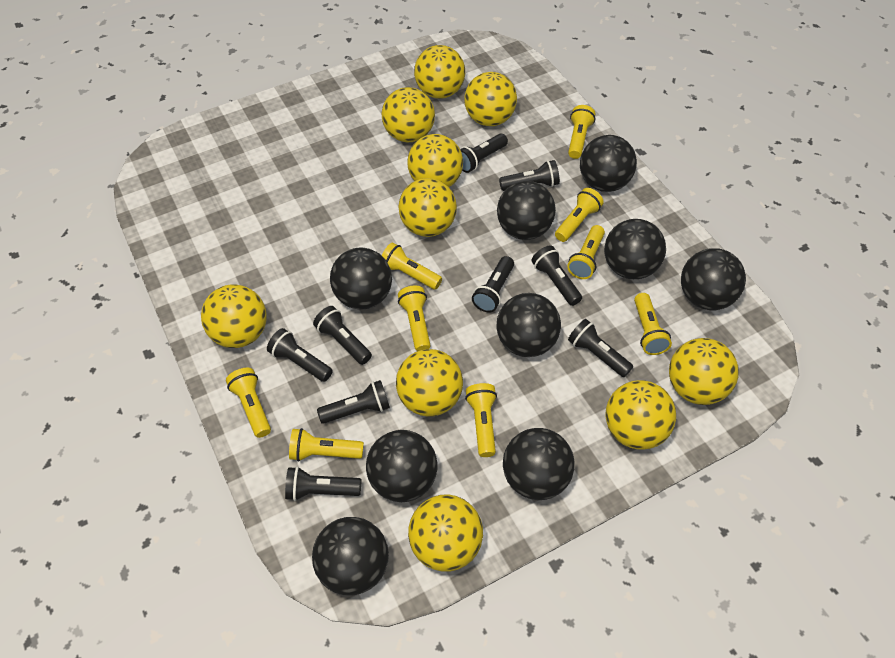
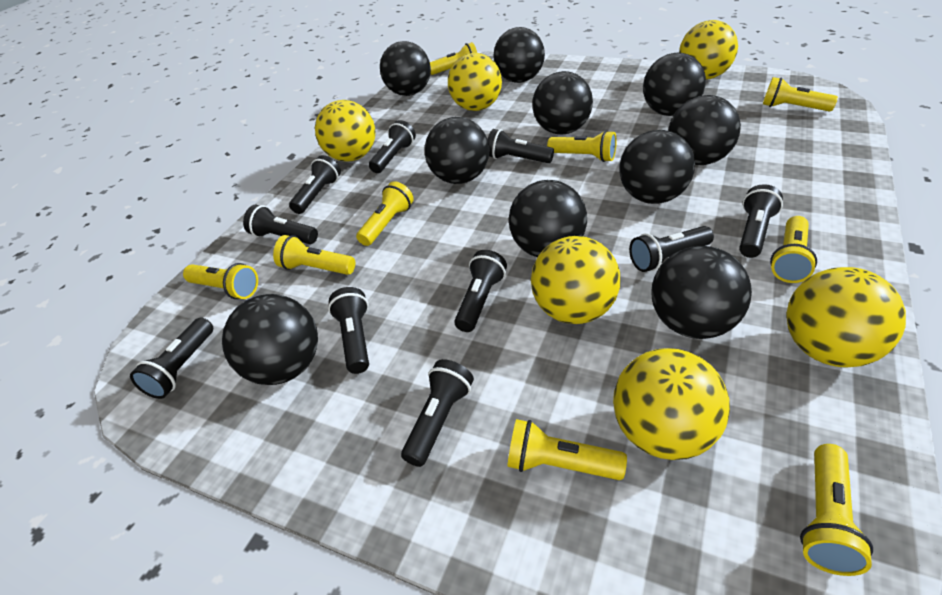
black ball: [312,517,389,596] [330,247,392,310] [366,430,438,502] [496,293,561,357] [497,181,556,240] [503,428,575,500] [580,135,637,192] [604,219,666,279] [681,248,746,310] = 9 -> [222,294,318,385] [380,41,431,96] [425,117,489,184] [493,27,545,83] [509,180,587,257] [532,71,593,134] [619,130,695,204] [643,53,706,116] [651,246,752,339] [668,95,741,165] = 10
black flashlight: [267,328,333,382] [285,467,362,501] [313,306,372,365] [317,380,390,424] [460,134,508,173] [472,256,514,313] [499,160,560,191] [531,245,582,306] [568,319,633,377] = 9 -> [130,318,213,399] [243,205,318,244] [289,155,341,214] [328,287,369,374] [369,120,416,173] [401,359,474,467] [454,250,507,332] [488,129,554,163] [629,226,714,272] [739,184,783,258] = 10
yellow ball: [201,284,267,348] [381,87,435,142] [396,349,463,416] [398,178,457,237] [407,134,463,187] [408,495,483,572] [414,45,465,99] [464,72,517,126] [606,380,676,450] [669,338,739,405] = 10 -> [315,100,375,162] [448,53,502,111] [531,236,620,324] [613,348,730,460] [679,20,738,80] [786,267,906,368] = 6

